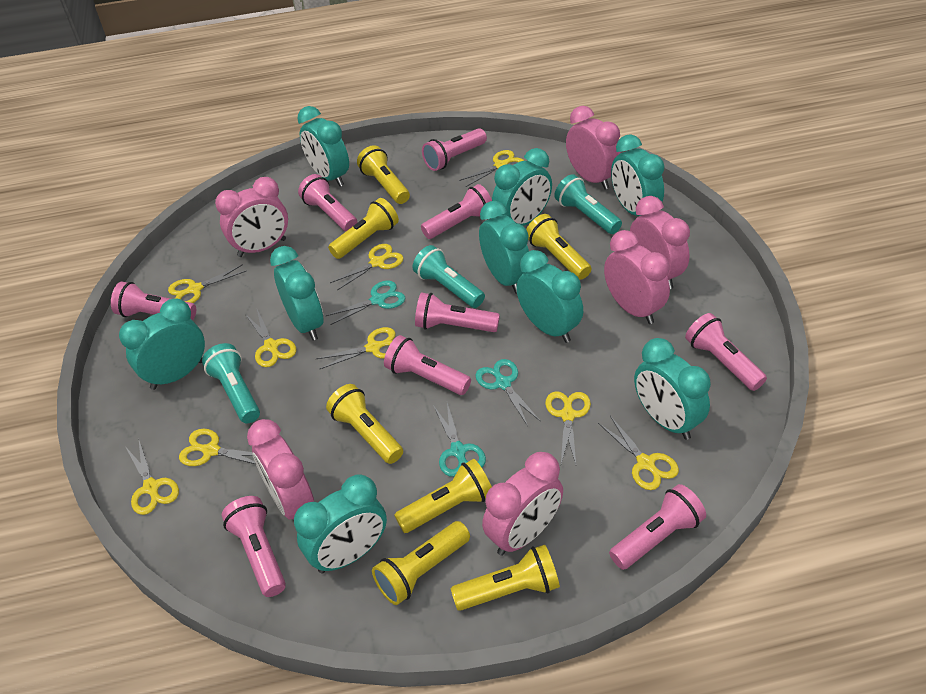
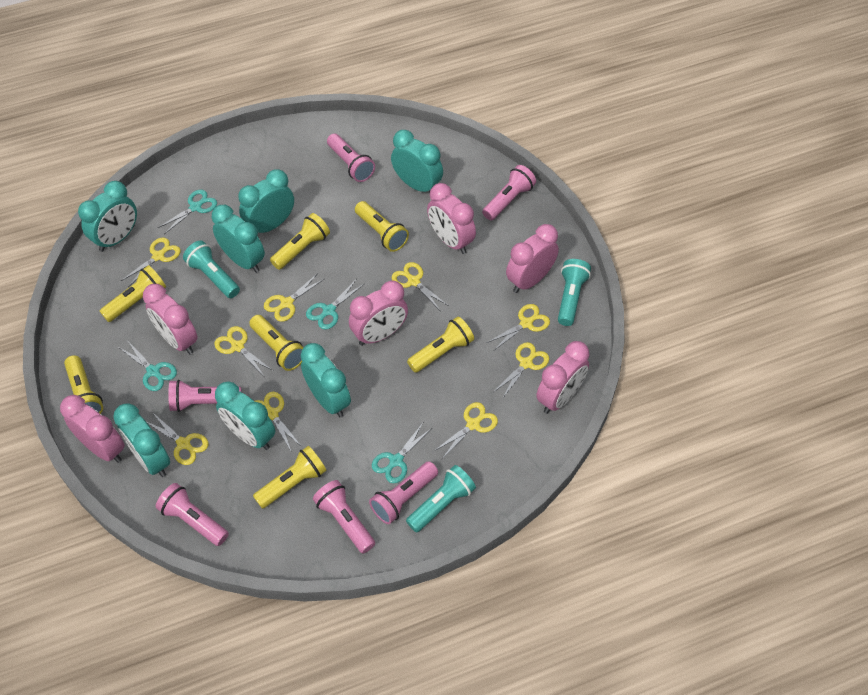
pink flashlight: [111,282,196,320] [222,496,286,597] [298,174,358,232] [384,335,471,395] [415,293,500,332] [421,184,492,239] [422,128,487,171] [609,484,706,570] [685,313,767,391] = 9 -> [156,483,229,546] [168,380,242,412] [313,480,375,553] [327,134,375,182] [369,461,438,524] [482,165,536,220] = 6
turquoise clock: [119,299,205,390] [270,246,323,341] [294,475,387,574] [297,106,349,187] [479,201,529,294] [492,148,552,226] [516,250,583,343] [611,134,664,216] [634,338,711,440] = 9 -> [78,181,137,252] [113,403,170,477] [212,205,265,273] [215,381,275,450] [238,169,294,233] [301,343,351,417] [391,130,443,192] = 7
turquoise scissors: [325,280,405,325] [433,403,486,477] [475,359,541,426] = 3 -> [118,340,177,391] [158,190,217,234] [306,280,364,329] [372,423,432,483] = 4

